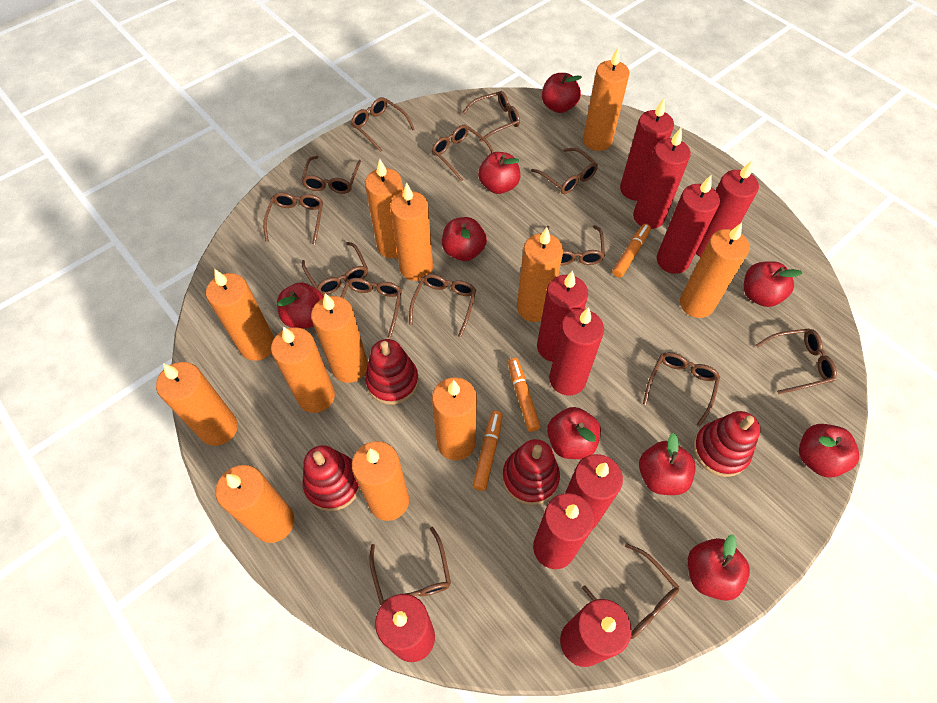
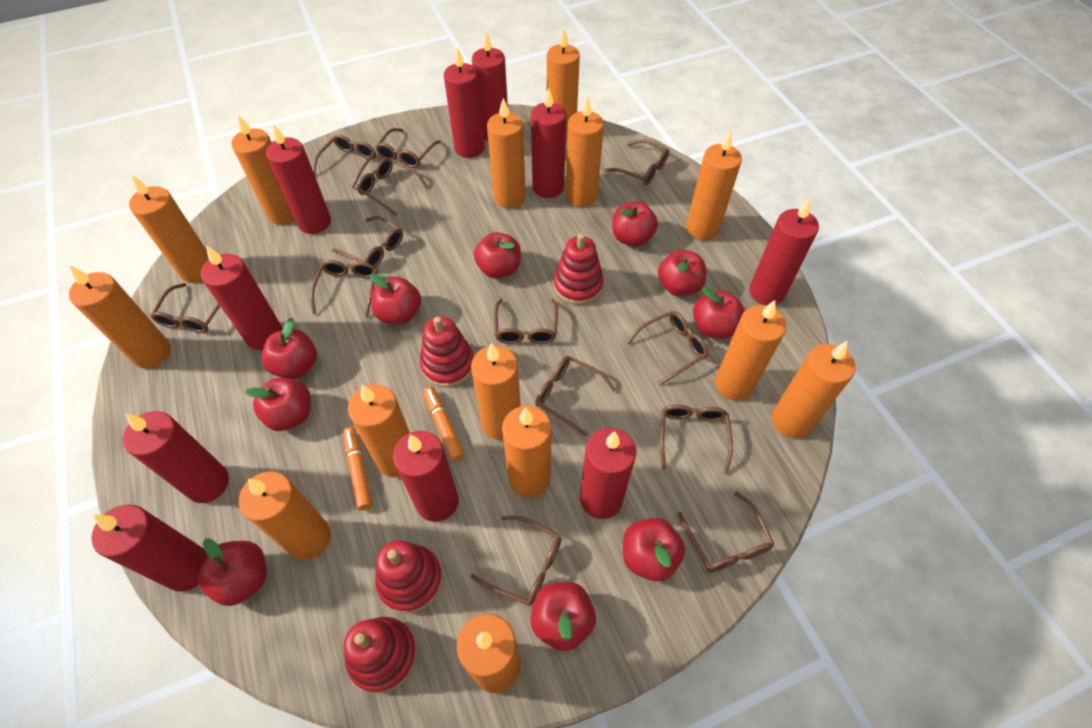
brown glasses: [263,192,323,244] [301,156,361,194] [302,242,368,295] [341,278,402,338] [351,97,414,152] [369,527,451,605] [409,274,476,337] [432,125,493,182] [462,91,520,142] [531,148,598,194] [547,225,605,265] [582,543,679,639] [643,352,720,427] [756,329,837,394] = 14 -> [150,283,220,333] [310,260,377,318] [313,134,376,189] [332,216,403,267] [357,158,428,216] [375,128,441,168] [470,516,562,606] [494,299,558,344] [535,356,616,436] [605,139,669,185] [626,311,708,385] [660,404,733,474] [678,491,774,573] = 13
orange candle: [156,362,238,446] [206,269,274,361] [215,465,295,543] [271,326,335,413] [311,293,368,383] [352,441,409,521] [365,159,403,258] [390,182,433,281] [432,377,477,460] [517,227,563,322] [583,46,629,151] [680,223,750,318] = 12 -> [69,265,171,368] [129,175,209,283] [232,115,295,225] [239,471,331,560] [348,384,410,477] [457,614,521,693] [471,343,521,440] [487,98,526,208] [502,406,552,498] [547,28,580,138] [565,96,604,207] [686,131,742,240] [715,300,786,401] [772,341,856,438] = 14
orange marker: [473,411,503,491] [508,358,541,432] [612,224,651,278] = 3 -> [343,427,373,510] [423,386,465,462] = 2
red apple: [277,282,324,329] [442,217,487,261] [478,152,521,194] [542,73,582,113] [547,407,601,459] [639,433,696,495] [688,534,750,601] [744,261,802,307] [799,424,859,477] = 9 -> [198,538,267,606] [245,378,311,431] [261,318,317,379] [370,274,421,325] [474,232,521,279] [530,582,596,651] [612,201,658,247] [623,518,685,581] [658,249,706,296] [693,287,744,339] = 10

